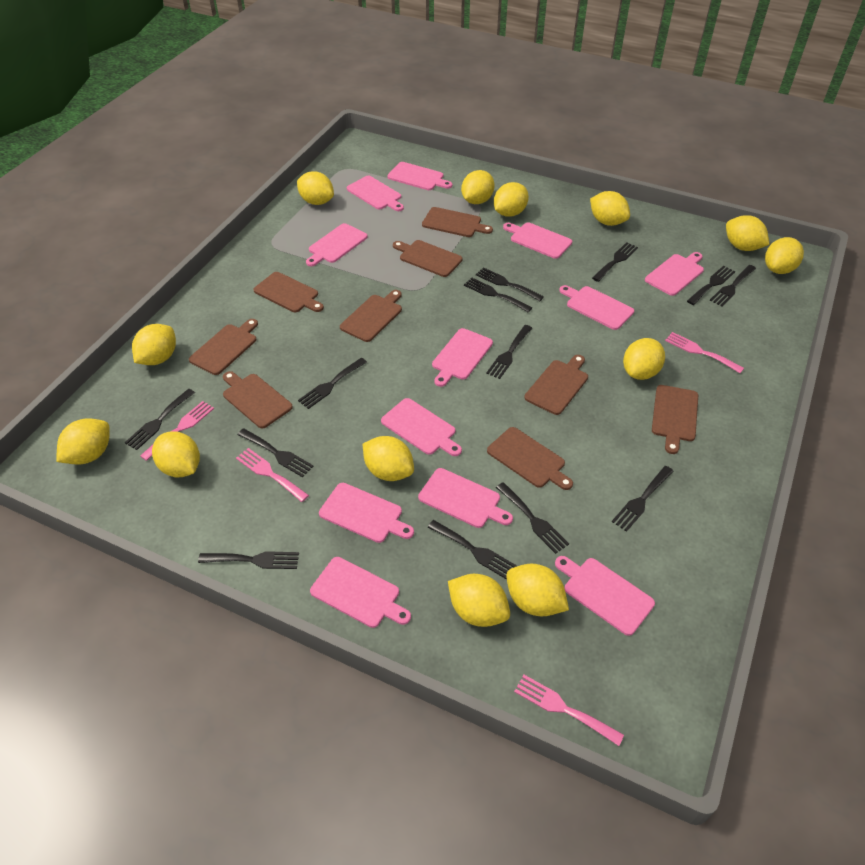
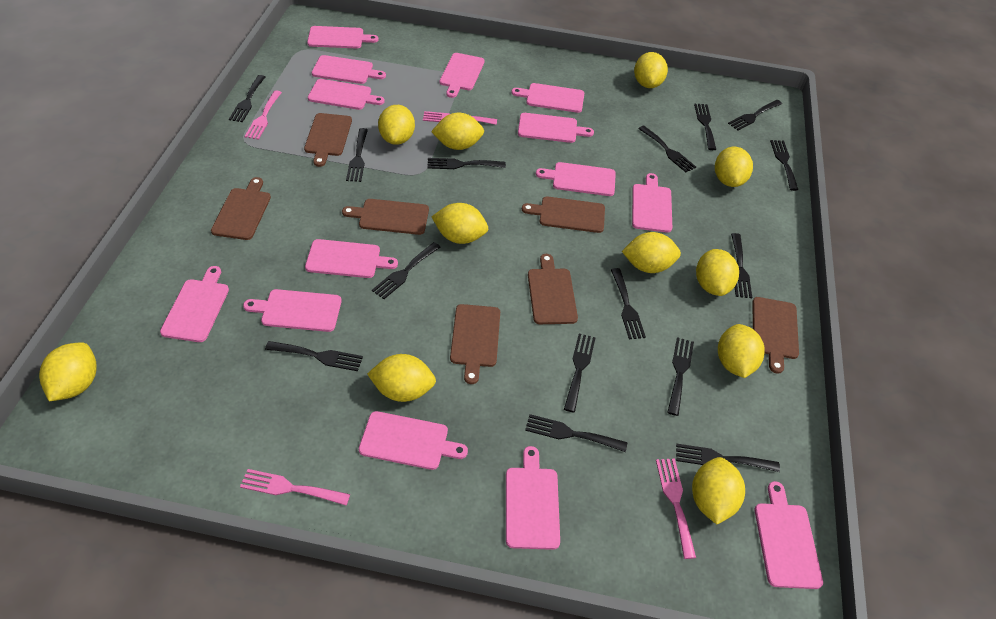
black fork: [124,389,195,450] [198,551,299,569] [237,428,313,477] [298,358,367,409] [428,520,517,580] [464,278,532,312] [476,267,544,301] [486,325,532,379] [496,482,569,554] [592,242,638,282] [612,466,674,532] [687,266,736,305] [710,265,756,306] = 13 -> [229,75,265,122] [265,341,363,371] [346,128,368,182] [372,242,440,299] [427,158,506,169] [525,414,627,452] [564,334,596,412] [611,268,646,339] [638,126,696,172] [667,337,694,416] [676,444,780,472] [694,104,716,150] [728,100,782,131] [731,233,752,298] [770,140,798,191] = 15
brown cutting board: [189,319,258,375] [223,371,293,428] [253,272,324,312] [340,290,402,342] [393,240,463,277] [422,207,493,237] [487,427,573,490] [524,355,588,415] [652,385,698,454] = 9 -> [211,177,271,240] [304,113,352,167] [342,199,429,235] [450,304,500,384] [522,196,605,233] [528,254,578,324] [752,297,799,374] = 7
pink cutting board: [306,223,367,266] [310,557,411,628] [319,483,414,543] [347,176,404,211] [381,398,462,456] [387,162,452,190] [418,468,513,528] [432,328,493,387] [503,222,572,259] [555,556,655,636] [559,285,634,330] [645,252,704,296] = 12 -> [160,266,229,342] [243,289,342,332] [305,239,398,278] [307,26,379,49] [308,79,384,110] [312,55,386,84] [359,411,468,470] [439,53,485,98] [506,446,560,550] [511,83,584,113] [518,113,594,143] [536,162,616,196] [632,173,672,233] [755,481,823,589] = 14
yellow lemon: [56,418,110,465] [132,324,176,365] [152,431,200,477] [297,171,334,205] [363,436,414,481] [448,574,510,627] [461,170,495,204] [494,182,529,217] [506,564,569,616] [590,191,630,226] [623,338,665,380] [726,215,770,251] [765,237,804,274] = 13 -> [39,342,97,401] [367,354,436,402] [378,105,415,145] [431,113,484,150] [432,203,488,244] [622,232,681,273] [634,52,668,88] [692,457,745,525] [696,249,739,296] [715,147,753,187] [718,324,765,378] = 11

